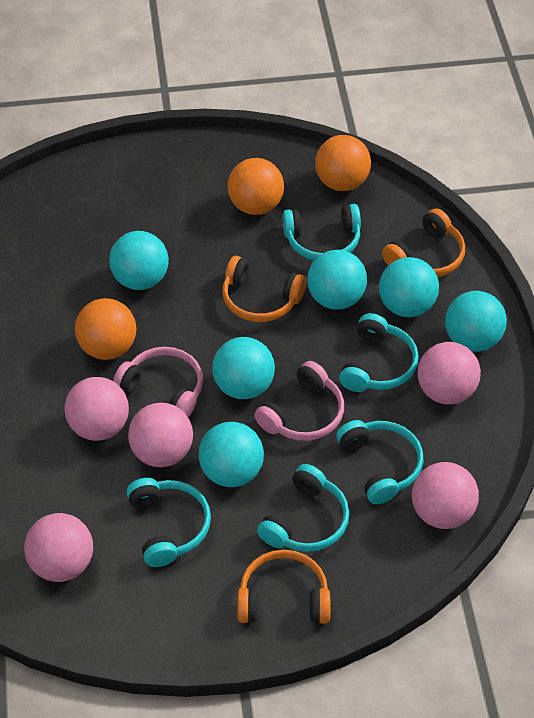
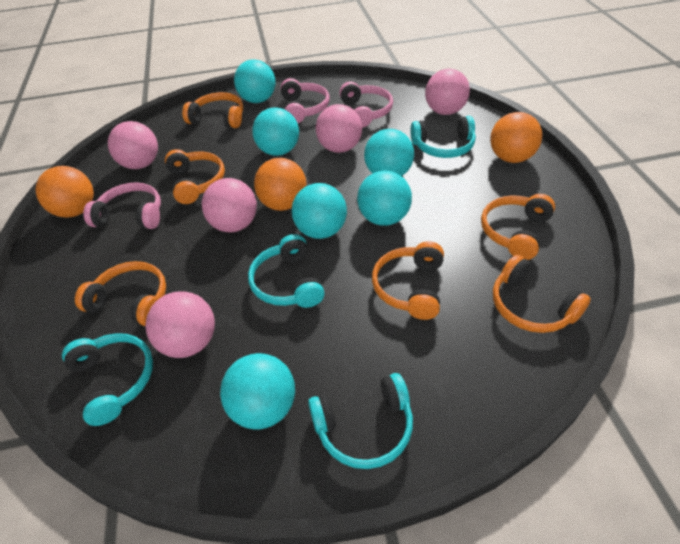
orange headphones: [223,256,306,322] [238,550,330,624] [382,208,465,277] = 3 -> [75,261,166,326] [165,149,225,204] [182,92,243,128] [372,241,444,320] [481,194,555,260] [493,255,591,333] = 6
pink headphones: [113,347,203,418] [255,361,344,441] = 2 -> [83,182,161,229] [281,78,330,123] [339,81,393,128] = 3
turquoise headphones: [127,478,211,567] [257,464,349,552] [283,204,361,260] [336,420,424,504] [339,313,419,392] = 5 -> [62,333,153,426] [248,234,325,308] [308,373,413,469] [410,116,476,158] = 4

